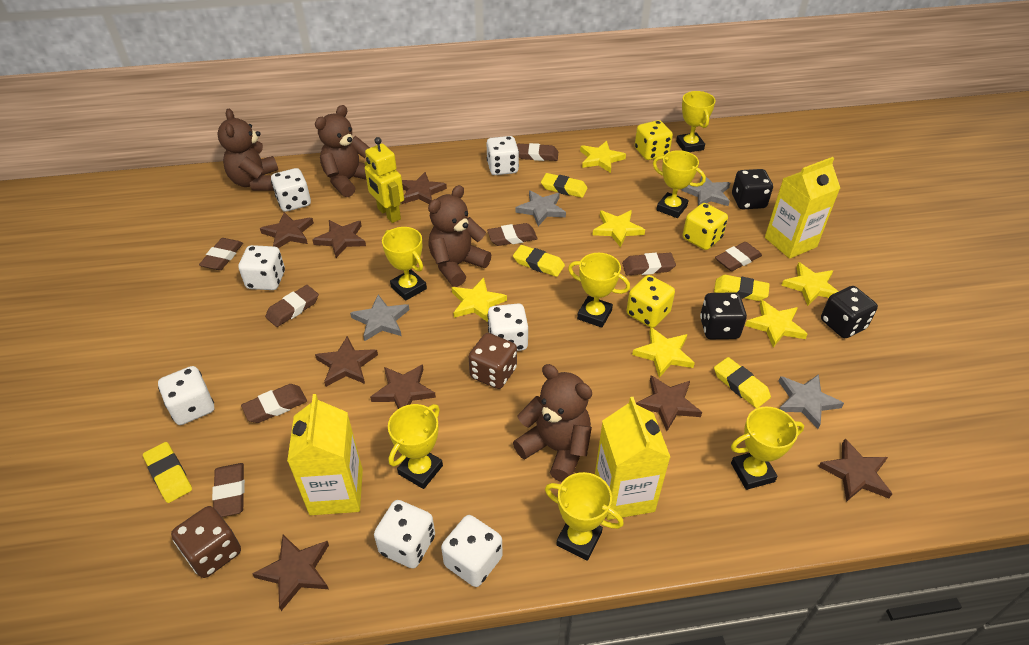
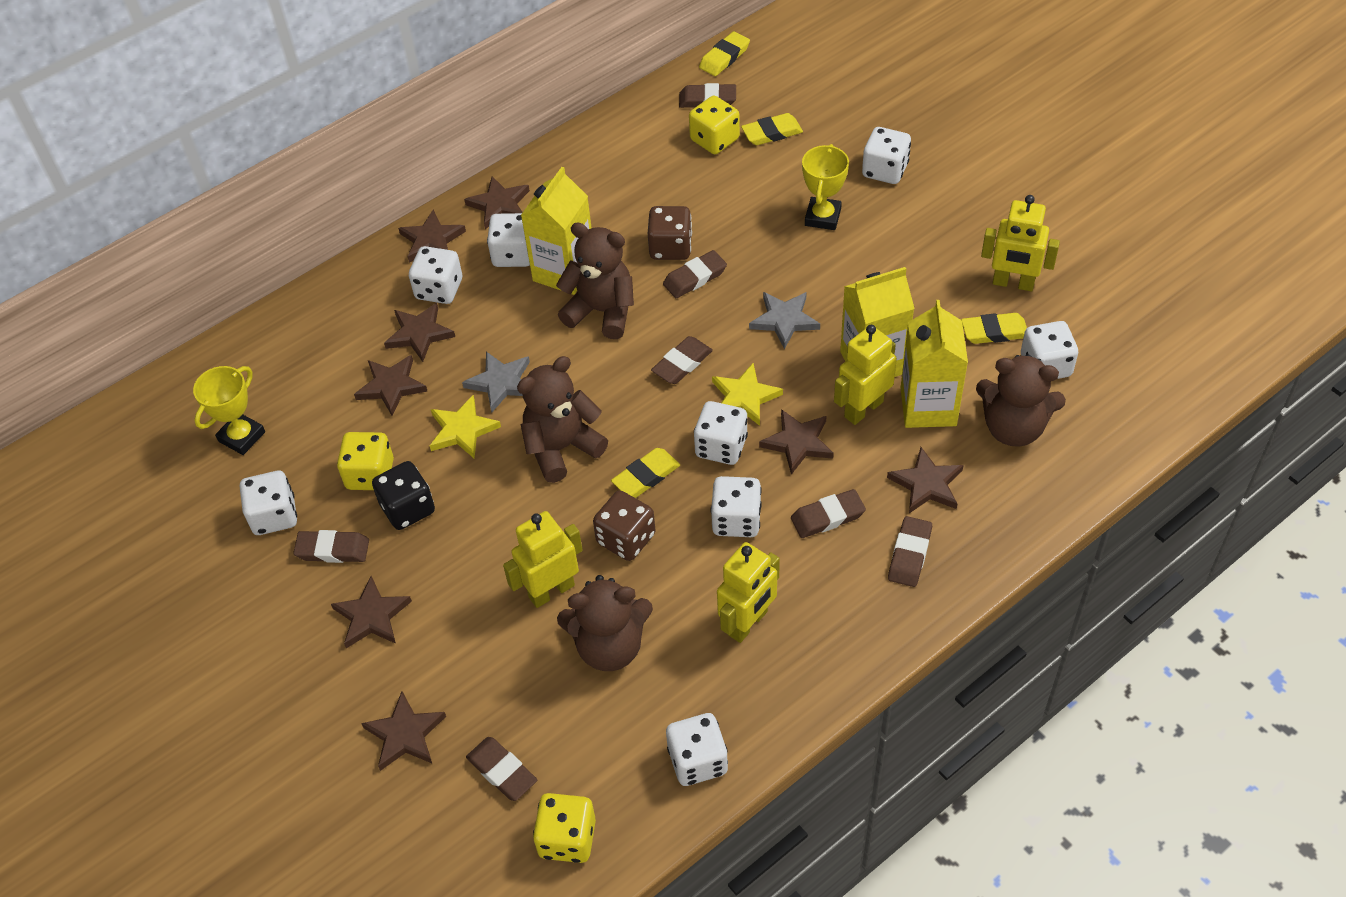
black dice: [700,292,747,339] [732,169,773,209] [821,286,878,338] = 3 -> [372,461,435,530] = 1
brown eraser: [199,238,243,270] [212,463,245,517] [241,384,307,423] [265,285,319,327] [487,223,538,246] [517,143,558,161] [622,253,676,275] [715,242,762,271] = 8 -> [293,530,369,563] [466,737,537,801] [651,336,713,384] [663,250,727,298] [679,83,736,108] [791,489,866,538] [888,516,932,587] = 7
grey star: [350,295,409,341] [515,190,566,226] [681,176,730,206] [778,374,844,429] = 4 -> [462,352,530,412] [749,292,820,349] = 2
white dice: [158,366,214,425] [238,245,285,290] [271,168,311,212] [374,500,435,569] [441,515,503,587] [487,136,519,175] [487,303,528,351] = 7 -> [240,471,297,535] [409,246,462,304] [487,213,530,267] [666,713,728,786] [694,401,748,465] [711,476,762,537] [862,127,911,184] [1021,321,1078,379] = 8
yellow eraser: [143,442,192,503] [513,245,565,277] [541,173,588,198] [714,275,770,301] [714,357,771,408] = 5 -> [611,448,680,498] [699,31,750,76] [741,113,803,145] [961,313,1027,344] = 4
yellow robot: [365,137,404,223] = 1 -> [503,511,583,608] [717,542,780,643] [834,325,897,425] [981,195,1060,291] = 4
yellow star: [452,278,507,322] [580,141,626,173] [593,210,645,248] [632,327,695,378] [745,300,808,348] [781,262,839,306] = 6 -> [430,395,501,459] [712,363,783,426] = 2
yellow trophy: [382,227,427,301] [388,404,443,489] [545,472,624,561] [568,253,630,328] [653,150,706,218] [676,91,716,152] [731,407,804,490] = 7 -> [193,366,265,455] [802,144,849,230] = 2

